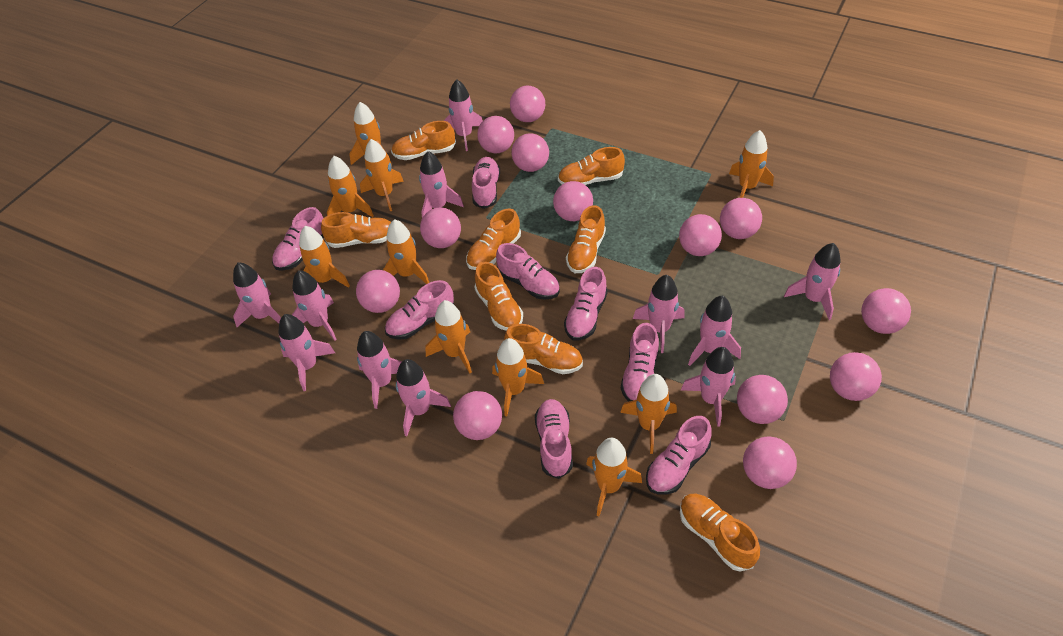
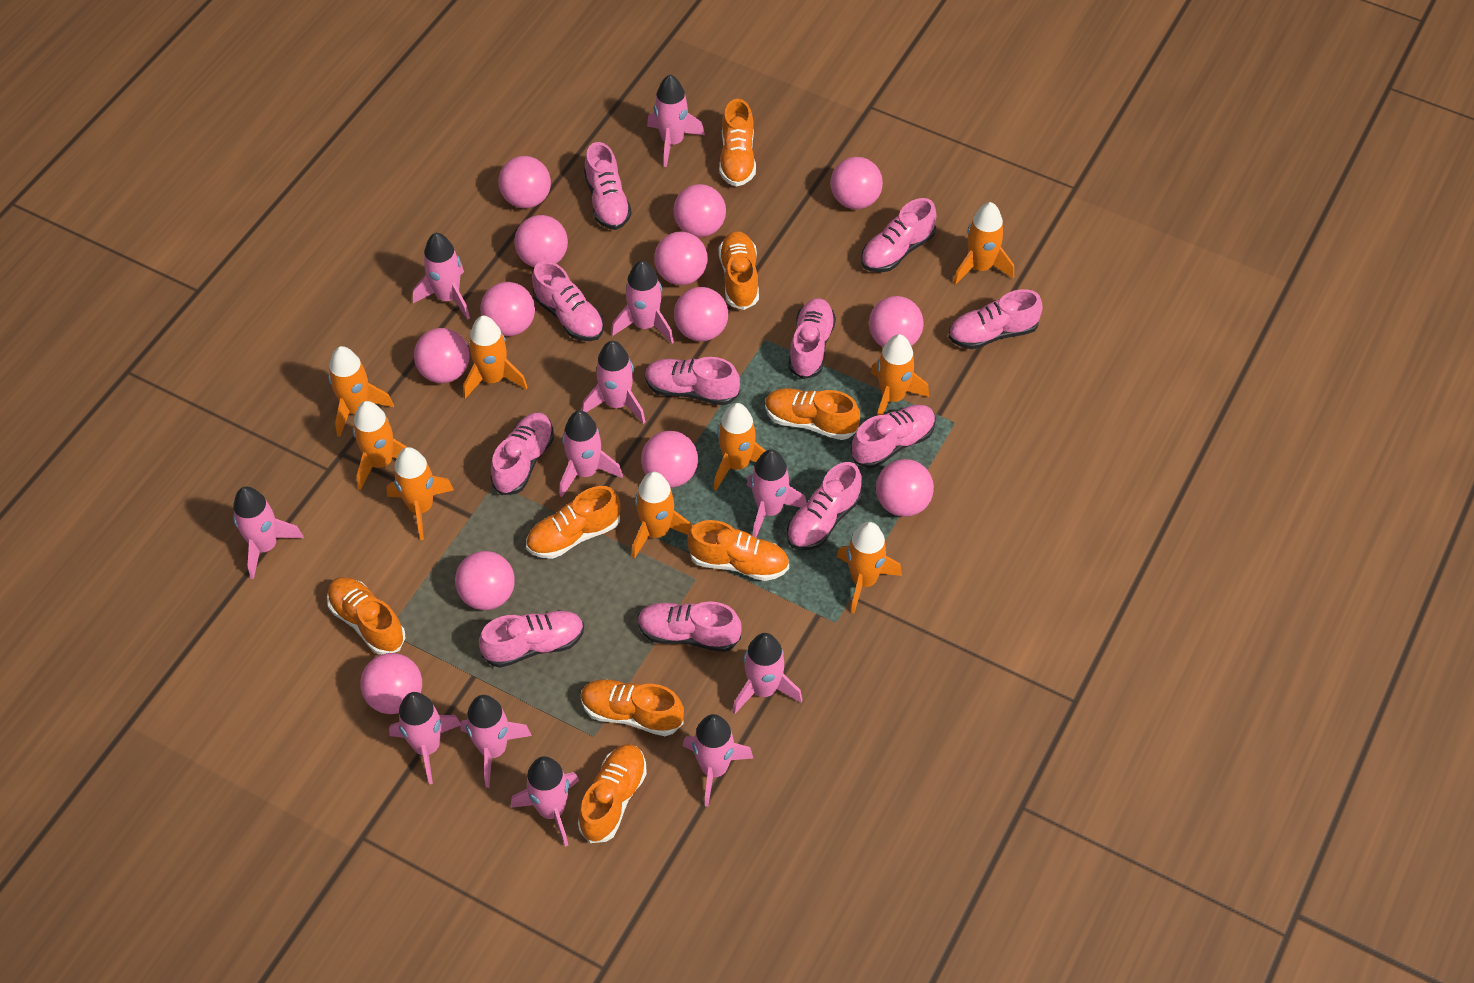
orange rocket: [299,226,350,288] [327,156,374,217] [349,102,392,166] [360,139,404,211] [383,219,429,284] [426,300,472,374] [492,338,544,416] [586,438,642,516] [620,374,677,454] [729,130,774,198] = 10 -> [328,346,394,437] [353,401,407,490] [387,447,454,540] [463,316,527,399] [632,472,693,559] [714,403,766,490] [837,522,902,613] [871,334,929,416] [953,202,1014,285] = 9
pink rocket: [233,262,281,327] [278,314,335,391] [292,270,337,341] [357,331,402,409] [396,359,451,436] [419,151,464,218] [444,80,483,151] [633,275,685,353] [681,347,736,427] [688,296,741,366] [784,243,841,320] = 11 -> [233,486,304,579] [389,692,460,785] [413,233,470,320] [460,695,532,788] [511,756,579,846] [560,410,623,497] [582,341,645,424] [611,261,674,344] [647,75,705,167] [683,714,753,807] [732,633,802,714] [747,449,807,538] = 12
pink shoe: [272,207,324,271] [385,280,454,340] [472,157,500,209] [496,243,560,300] [535,399,573,479] [564,267,608,340] [621,323,659,402] [646,416,711,495] = 8 -> [479,610,584,668] [491,412,554,495] [532,261,604,341] [584,142,632,230] [638,601,742,652] [645,357,740,405] [787,462,862,550] [788,298,836,379] [851,405,936,468] [861,198,937,272] [948,289,1043,349] = 11

